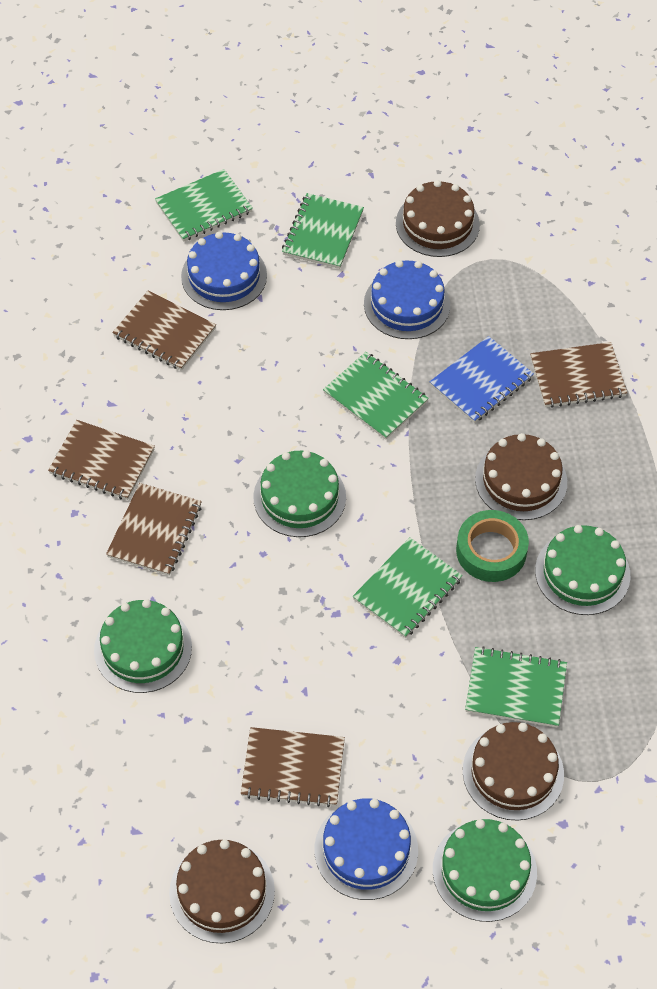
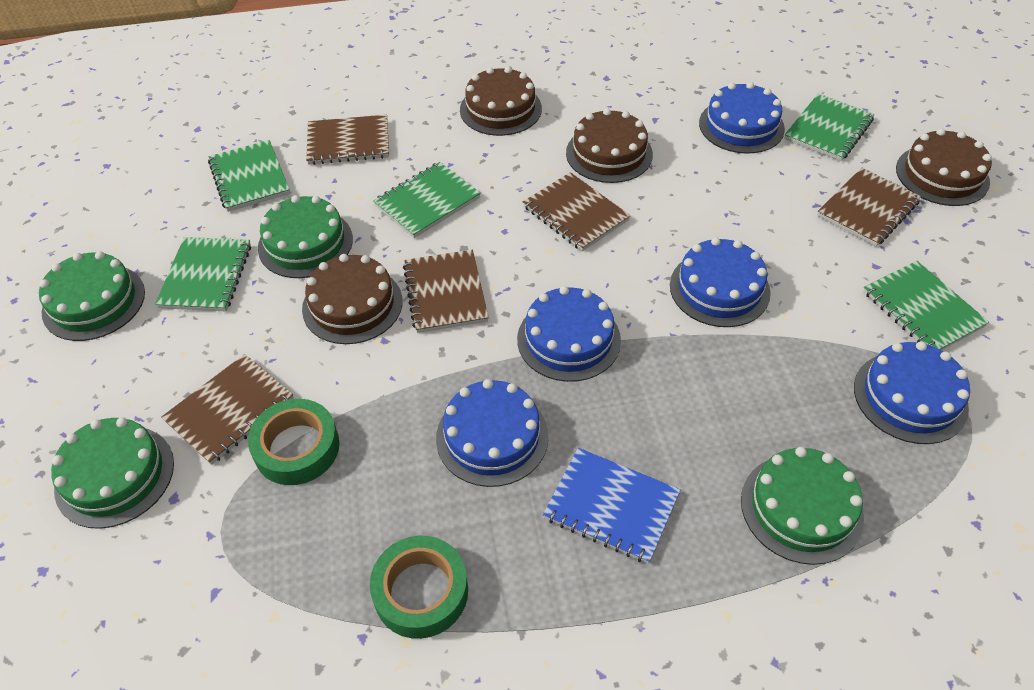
blue cake: [181,232,267,310] [315,798,418,900] [364,260,450,339] = 3 -> [436,379,549,487] [517,286,621,382] [670,237,771,327] [699,82,785,154] [854,341,970,444] = 5
green tape: [456,510,529,582] = 1 -> [248,399,340,485] [370,536,468,639] = 2

